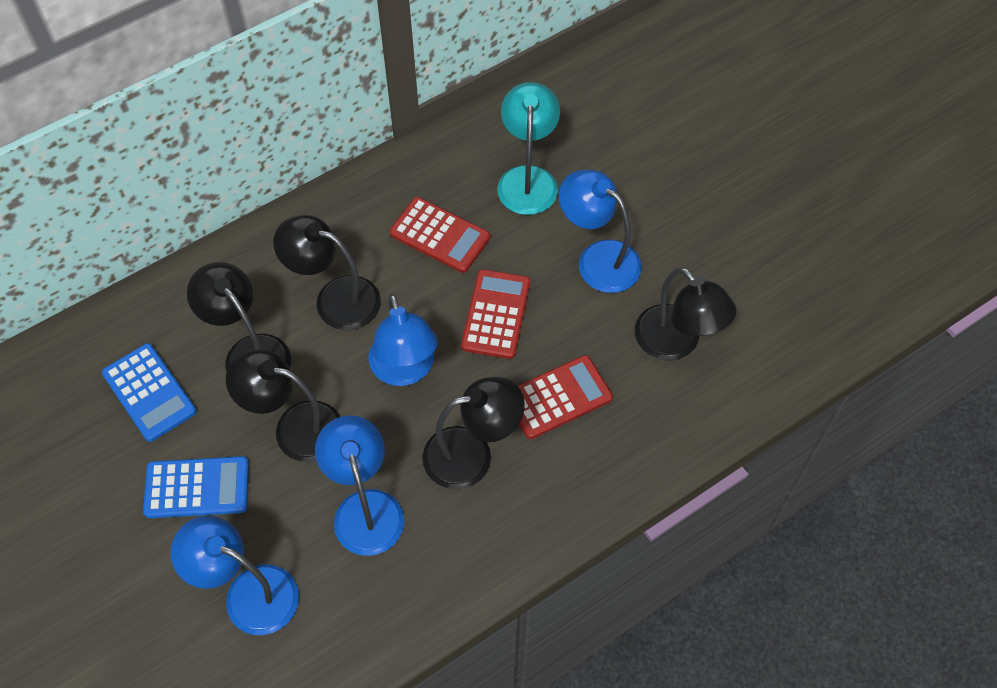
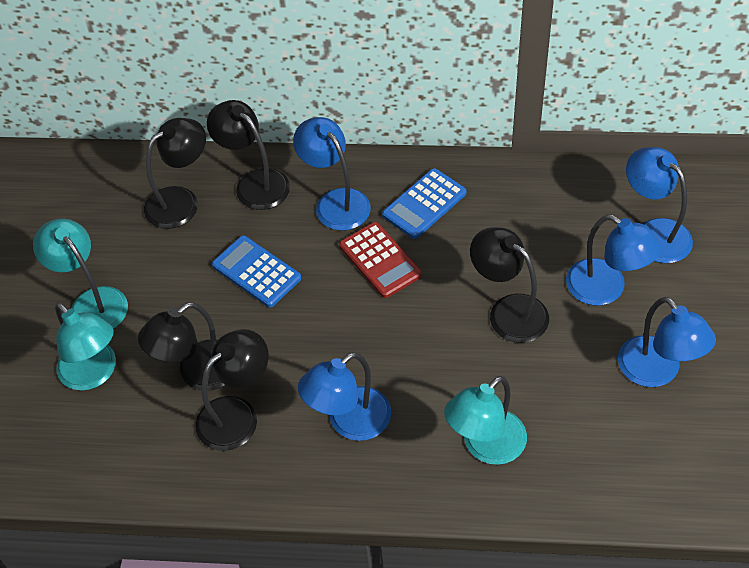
blue lamp: [171,516,299,635] [315,415,404,556] [368,294,438,386] [559,170,642,293] = 4 -> [293,117,371,231] [298,352,391,441] [566,214,662,305] [618,297,716,387] [626,147,693,263] = 5
red calculator: [390,197,490,273] [461,269,530,359] [518,355,613,439] = 3 -> [339,222,422,298] = 1
turquoise lamp: [497,82,560,215] = 1 -> [33,219,128,329] [55,302,116,391] [444,376,527,465] = 3

